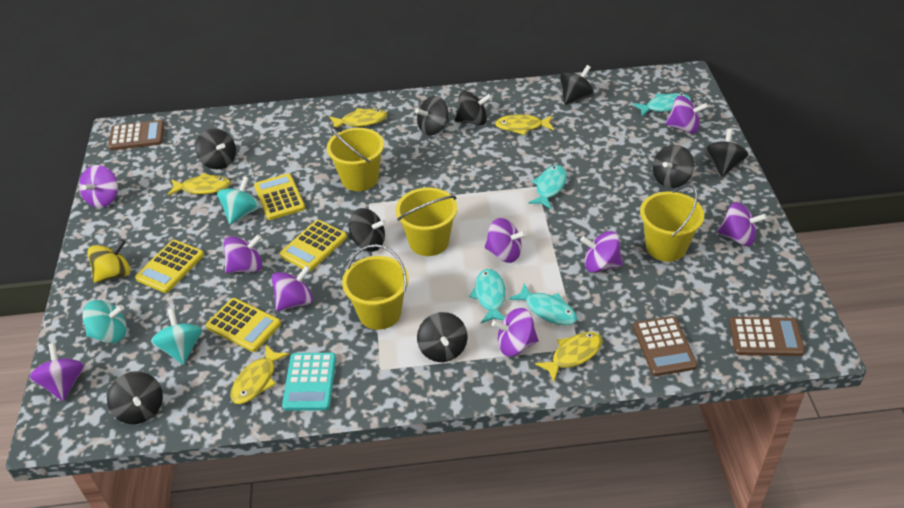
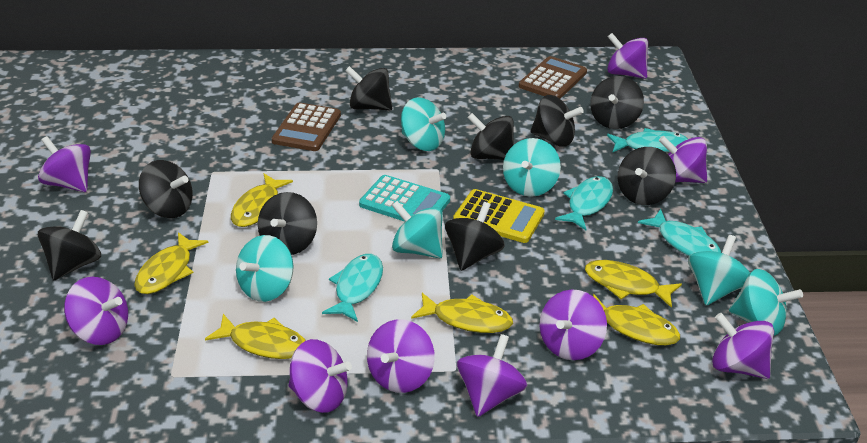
brown calculator: [108,120,164,150] [633,316,697,376] [729,317,805,356] = 3 -> [272,103,341,151] [519,56,587,99] = 2
turquoise spinning top: [82,300,127,343] [151,308,202,365] [217,176,260,224] = 3 -> [236,235,294,302] [391,201,443,258] [401,97,446,151] [503,138,561,197] [688,235,750,306] [729,269,803,336] = 6
yellow bucket: [327,126,384,191] [342,244,408,330] [396,188,457,256] [640,185,704,261] = 4 -> none = 0
yellow calculator: [135,240,204,293] [206,298,281,352] [254,173,305,220] [280,220,347,272] = 4 -> [453,189,545,243] = 1
yellow fish: [167,173,231,196] [230,345,289,404] [329,108,387,128] [495,114,554,135] [535,332,602,382] = 5 -> [134,232,209,294] [205,314,306,359] [231,174,293,227] [411,293,513,333] [585,260,682,308] [593,294,680,345] = 6
yellow spinning top: [87,239,130,283] = 1 -> none = 0

